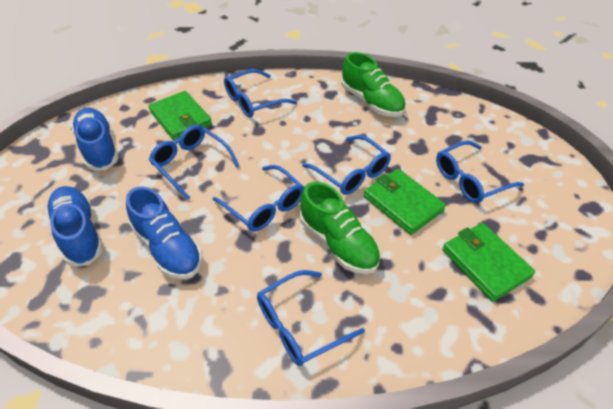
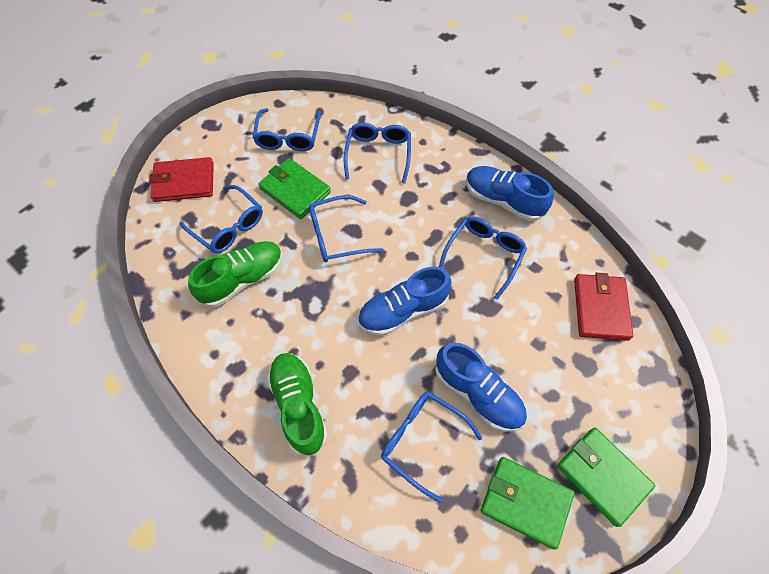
red wallet: none = 0 -> [149,157,214,202] [574,273,633,341] = 2

